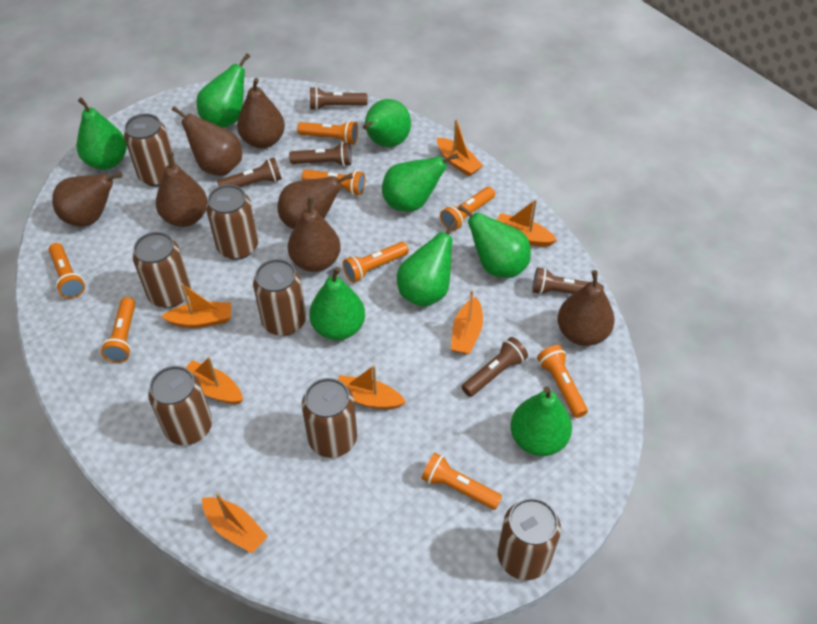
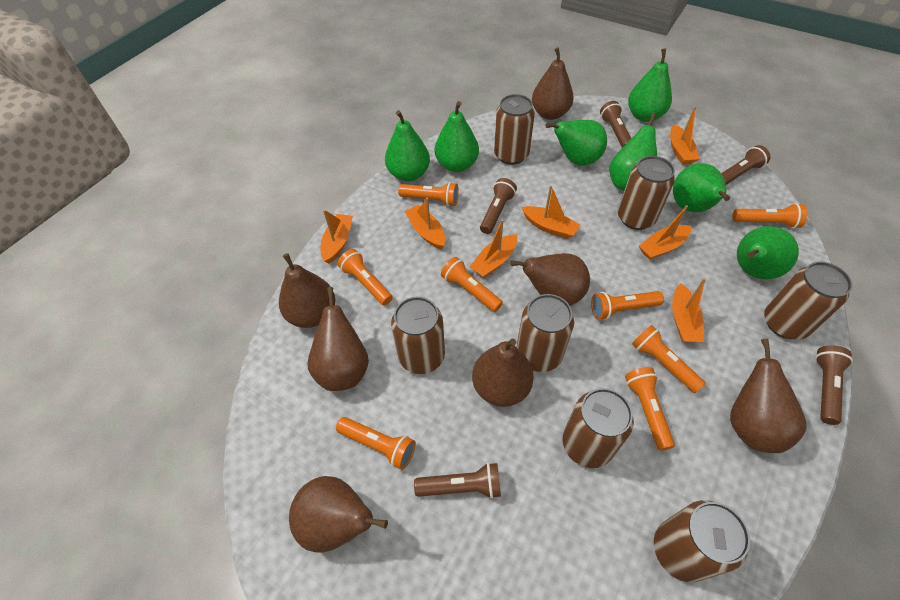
green pear: [77,98,127,170] [197,53,250,128] [309,267,365,340] [363,99,411,147] [382,153,459,211] [397,219,458,307] [458,205,531,278] [510,386,572,456] = 8 -> [385,110,430,181] [435,101,479,172] [545,120,607,165] [609,113,657,191] [628,48,672,122] [673,163,730,212] [737,226,799,279] = 7

